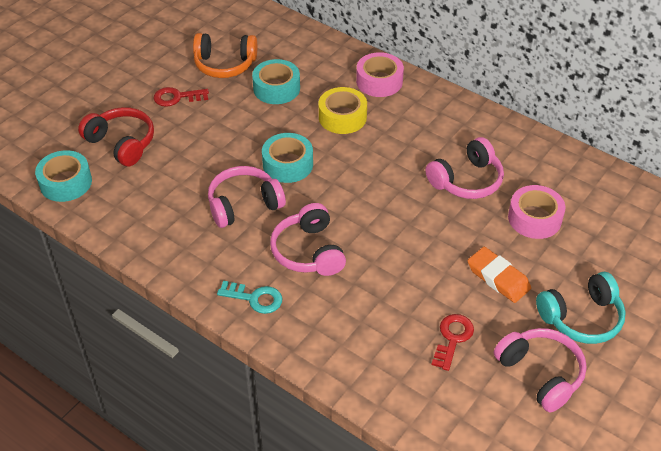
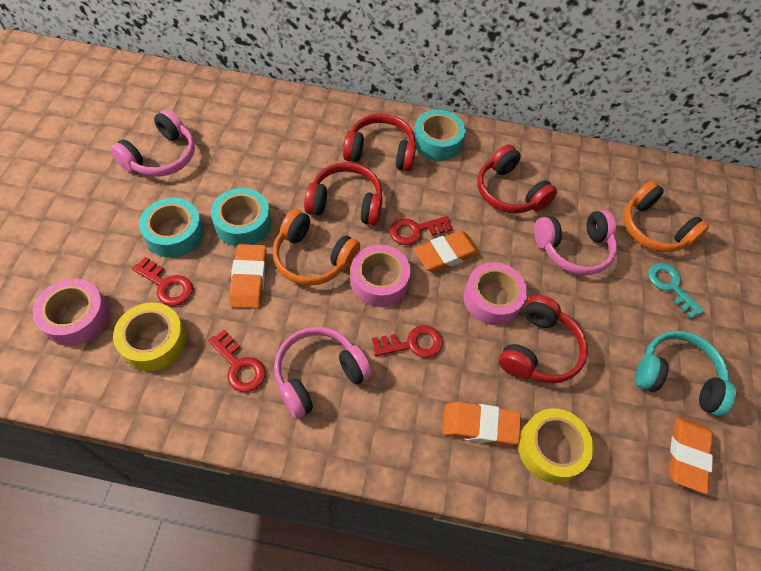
orange eraser: [467,247,531,303] = 1 -> [229,244,267,309] [414,231,479,272] [442,402,521,446] [669,417,713,494] = 4
orange headphones: [193,33,257,78] = 1 -> [273,209,360,286] [624,180,709,252] = 2
pink headphones: [208,166,286,228] [270,203,346,276] [425,137,504,199] [494,328,587,412] = 4 -> [110,109,195,177] [274,327,372,419] [534,210,617,275] = 3
pink tape: [356,52,404,97] [508,185,565,239] = 2 -> [33,279,109,346] [351,245,411,307] [463,262,527,325] = 3
red headphones: [78,107,154,166] = 1 -> [304,162,383,225] [343,113,416,171] [477,144,557,213] [499,295,588,384] = 4
red key: [154,87,209,107] [432,314,474,371] = 2 -> [132,257,193,306] [208,330,265,392] [372,325,443,358] [389,216,453,245] = 4
yellow tape: [319,87,367,134] = 1 -> [113,302,186,371] [518,408,594,483] = 2

